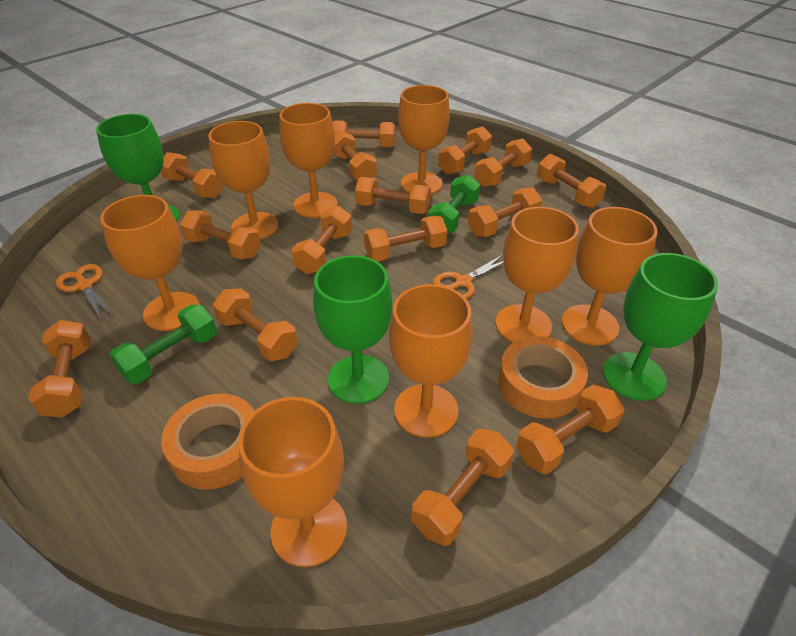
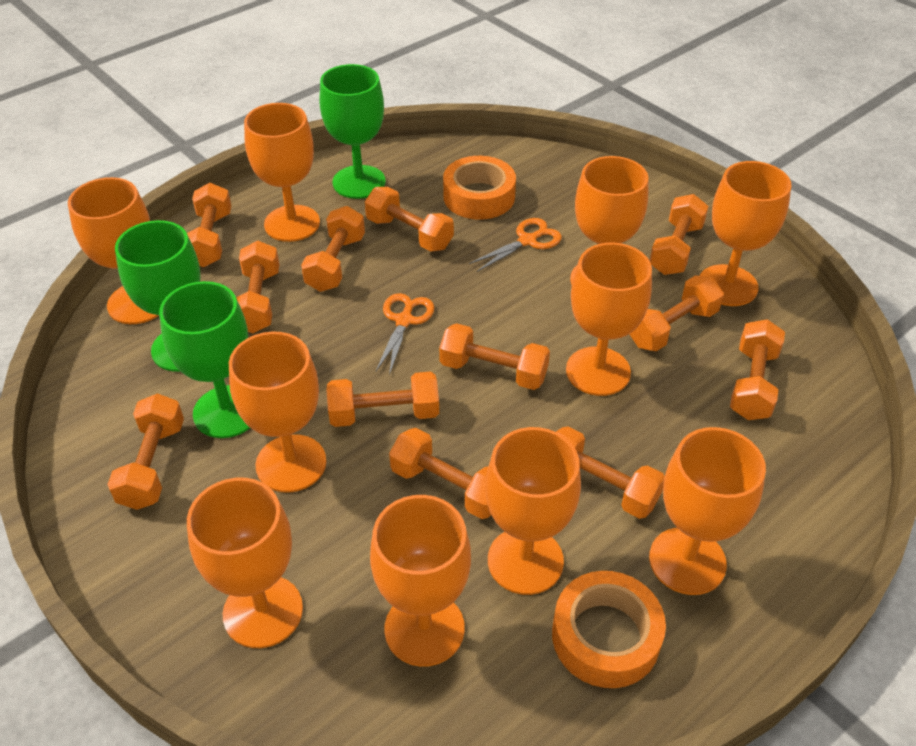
green dumbbell: [110,305,217,384] [428,174,480,233] = 2 -> none = 0
orange dumbbell: [28,320,91,418] [161,152,224,198] [180,210,261,260] [213,288,298,361] [292,206,352,274] [333,120,395,148] [333,130,377,180] [355,177,431,214] [364,216,447,261] [412,429,514,546] [438,126,492,175] [468,188,542,237] [474,138,532,187] [516,385,624,474] [537,154,606,208] = 15 -> [107,393,184,510] [187,183,231,267] [236,241,279,333] [301,206,365,292] [326,372,439,427] [365,187,454,252] [389,428,491,519] [439,323,550,390] [556,426,665,519] [630,275,724,351] [650,194,709,275] [730,319,785,420] = 12
orange goblet: [100,195,200,331] [208,121,278,239] [238,397,347,567] [279,103,338,218] [389,284,473,438] [398,85,450,194] [495,207,579,342] [562,207,658,346] = 8 -> [68,177,159,324] [187,478,303,648] [229,332,326,493] [244,103,320,242] [370,495,471,667] [485,427,581,595] [566,243,652,396] [570,156,648,285] [649,427,766,595] [700,161,791,306] = 10

